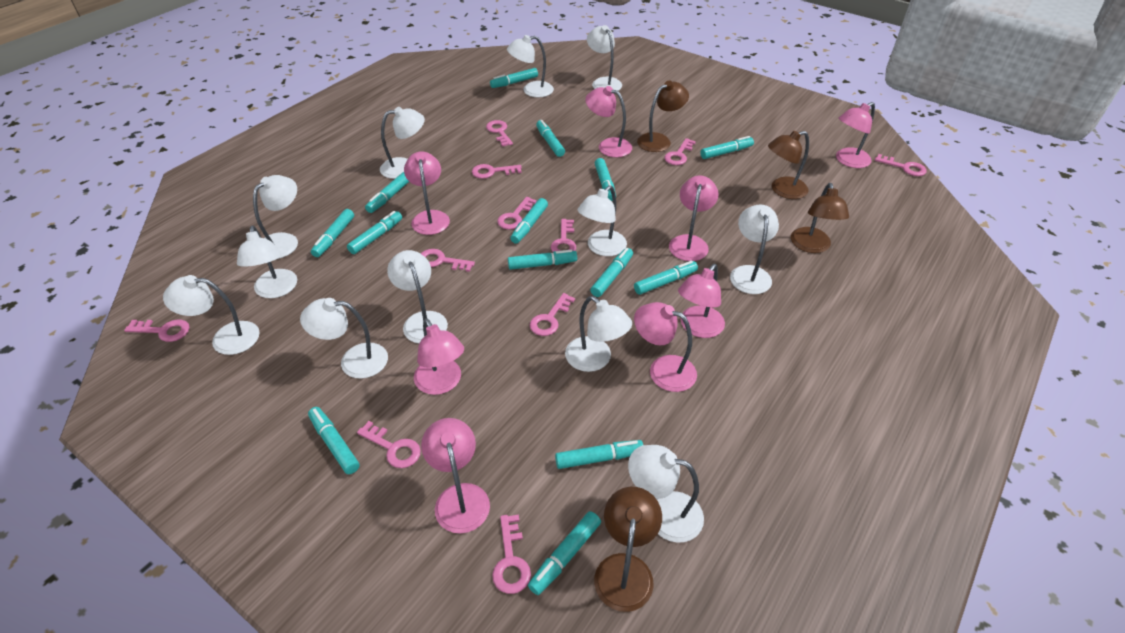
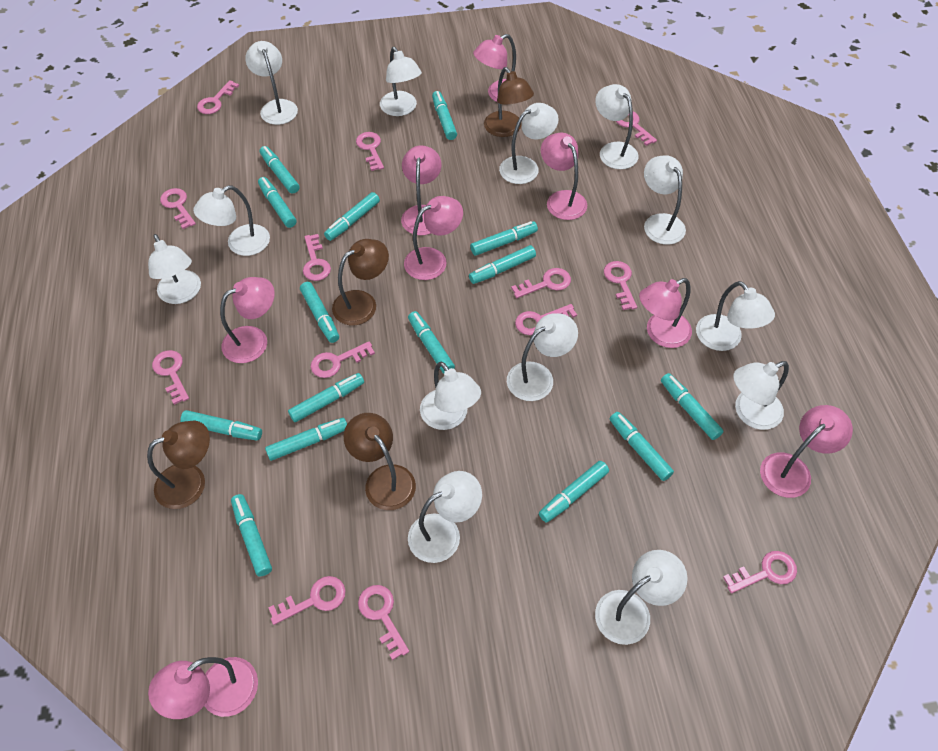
pink key: [124,320,190,342] [357,421,421,468] [421,249,475,272] [472,164,522,179] [486,120,513,147] [492,515,531,594] [497,197,537,229] [530,293,575,336] [551,219,576,252] [665,138,696,165] [875,154,927,176] = 11 -> [152,350,189,405] [160,188,196,229] [197,80,239,114] [268,576,346,625] [303,234,331,281] [311,341,375,378] [356,132,384,171] [358,585,409,660] [511,268,571,298] [515,304,577,335] [604,261,637,310] [616,112,657,146] [723,551,797,593] = 13
turquoise marker: [308,407,360,474] [311,209,354,257] [347,211,402,254] [365,172,409,213] [490,68,538,88] [508,250,577,270] [510,198,548,244] [528,511,601,595] [536,120,565,157] [555,440,643,469] [590,248,633,297] [595,158,616,201] [634,261,698,295] [700,136,754,159] = 14 -> [180,410,262,440] [231,494,272,576] [258,177,297,228] [260,146,299,193] [265,418,347,461] [288,373,364,422] [300,282,339,343] [324,192,380,241] [408,311,455,374] [432,91,457,140] [469,245,536,284] [470,221,538,256] [539,461,609,523] [610,412,674,481] [661,373,724,440] = 15
white lamp: [163,275,259,355] [237,225,297,298] [253,175,298,259] [300,298,388,379] [380,107,425,179] [387,250,448,343] [507,35,554,97] [565,296,632,372] [578,186,627,256] [587,25,622,91] [628,445,704,543] [730,204,779,294] = 12 -> [148,234,201,304] [193,185,270,256] [245,41,298,125] [380,47,422,116] [408,471,482,563] [420,361,481,430] [499,103,559,184] [507,313,578,401] [595,84,638,169] [595,550,688,645] [644,155,686,245] [696,281,775,351] [733,361,789,430] = 13

